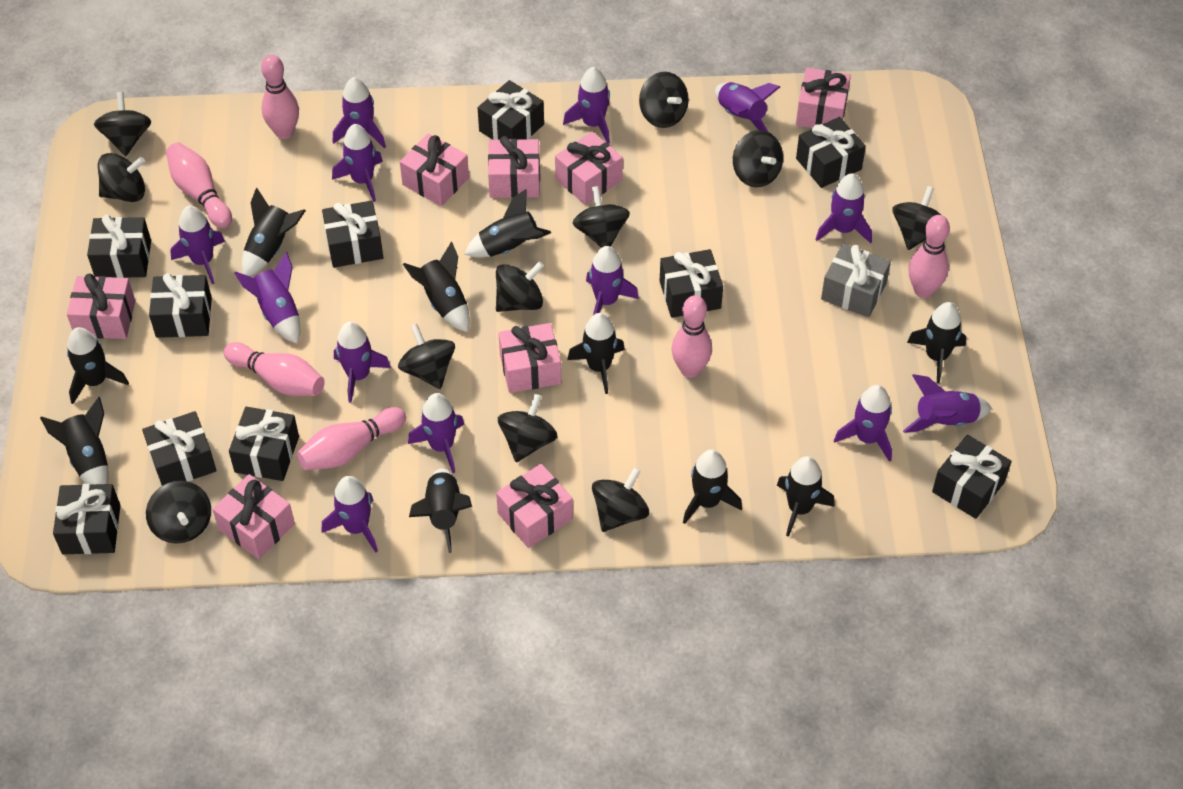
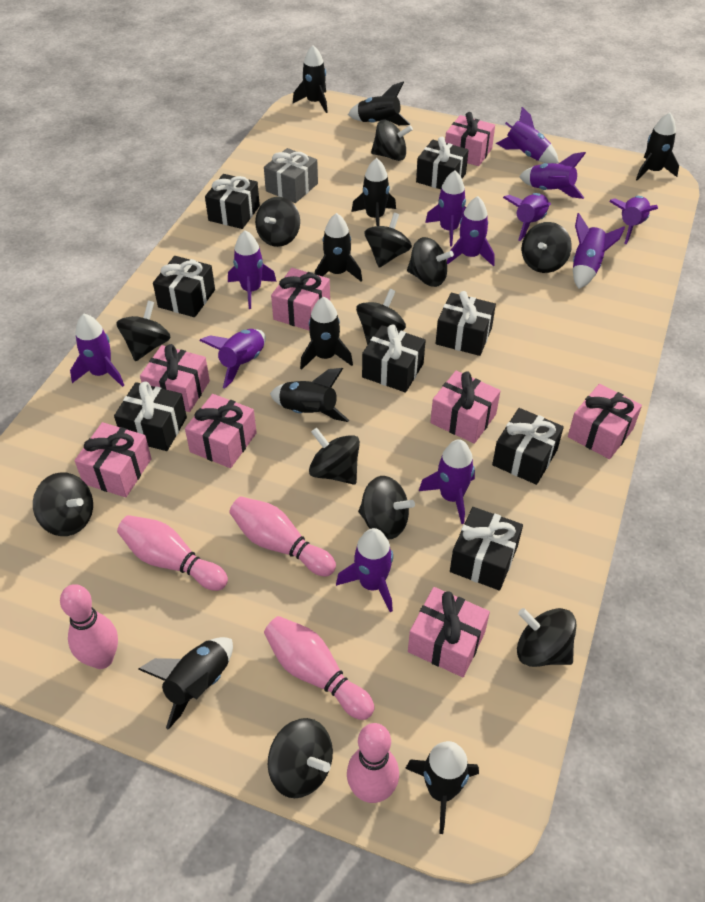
black gift: [53,484,121,554] [87,215,151,278] [142,411,216,486] [149,273,212,338] [229,407,299,481] [322,201,383,268] [478,80,544,140] [660,249,723,318] [796,117,866,188] [932,435,1012,519] = 10 -> [114,381,187,451] [153,256,215,317] [205,174,260,229] [362,325,426,392] [416,137,469,189] [436,291,496,356] [450,507,523,591] [492,408,564,485] = 8
black rocket: [40,397,108,485] [67,327,129,404] [242,188,306,276] [403,242,470,332] [409,468,472,553] [464,189,551,258] [567,313,625,394] [683,450,742,524] [777,456,835,537] [907,302,966,384] = 10 -> [138,637,233,730] [270,368,349,422] [293,45,328,113] [300,297,353,370] [315,213,362,282] [348,82,410,125] [351,158,396,226] [405,741,479,834] [636,113,679,181] = 9
black spinning top: [94,92,151,156] [98,153,145,202] [146,481,211,544] [398,324,455,389] [496,261,544,312] [498,394,558,462] [573,186,630,248] [592,467,649,532] [639,72,689,128] [733,130,783,187] [892,186,941,250] = 11 -> [33,472,93,536] [116,301,171,361] [255,197,300,247] [268,718,333,798] [309,428,360,485] [356,289,406,345] [358,476,415,540] [365,213,412,267] [371,120,413,161] [407,237,454,287] [517,608,577,667] [522,222,572,273] = 12
pink bowling pin: [166,142,232,228] [223,342,325,396] [261,55,299,139] [297,407,406,470] [672,295,712,378] [908,215,950,298] = 6 -> [60,584,118,669] [117,515,228,591] [229,496,336,576] [264,616,374,720] [347,723,399,803] = 5
purple rocket: [170,206,225,284] [234,252,300,344] [322,476,378,553] [332,124,383,202] [333,77,386,148] [334,321,391,403] [408,393,464,473] [563,67,610,144] [586,246,639,315] [715,82,780,132] [815,173,872,244] [834,385,892,462] [903,374,991,433] = 13 -> [70,314,124,387] [200,329,266,388] [228,230,277,309] [336,528,393,612] [419,439,475,524] [425,170,466,247] [447,196,495,266] [496,107,559,164] [503,193,551,241] [519,152,586,199] [573,213,625,289] [609,196,658,244] = 12

